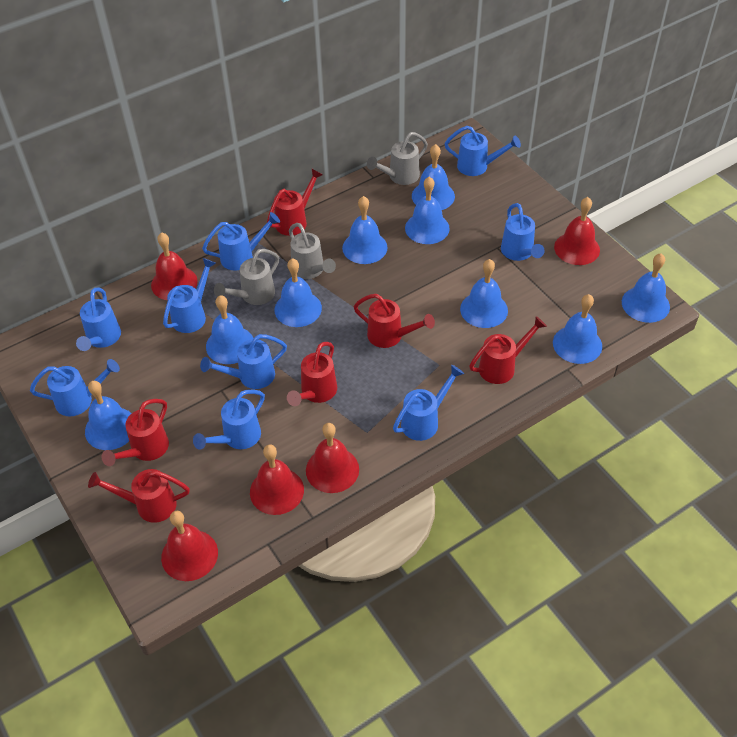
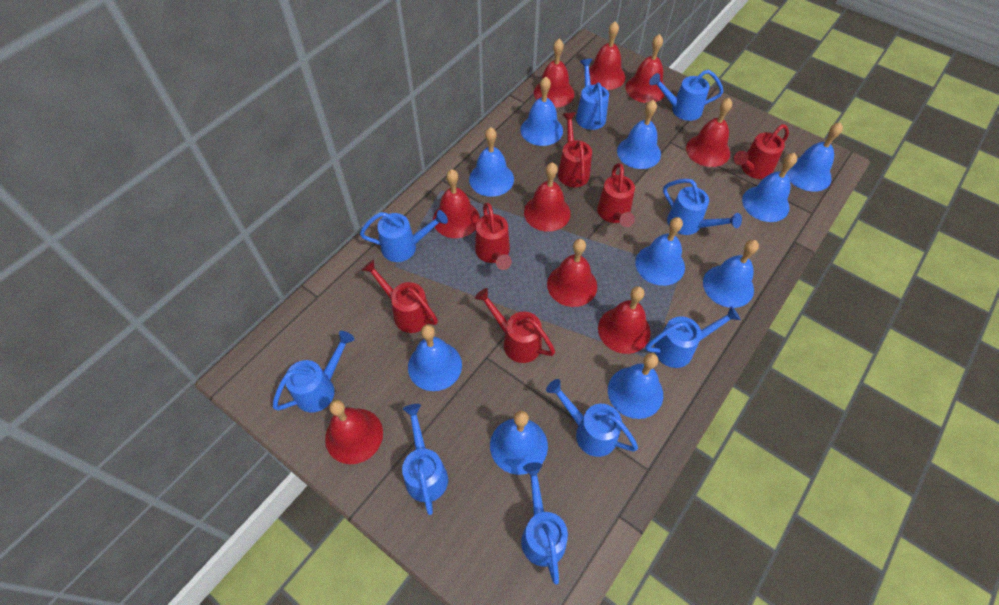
blue bell: [85,381,132,450] [206,295,254,364] [275,258,322,327] [342,196,388,264] [405,177,450,244] [412,144,455,210] [460,259,508,328] [553,294,602,364] [622,253,670,323] = 9 -> [408,325,462,391] [469,127,514,197] [490,411,548,475] [521,77,563,146] [608,353,663,419] [617,100,661,169] [635,217,685,286] [703,240,759,308] [742,153,797,222] [786,122,843,192] = 10
grey watering can: [214,249,279,305] [289,223,336,279] [367,132,428,185] = 3 -> none = 0
red bell: [151,232,198,300] [161,511,218,581] [250,445,304,515] [306,423,359,493] [554,197,600,265] = 5 -> [325,400,383,464] [433,169,480,238] [524,162,571,231] [534,39,575,108] [547,239,597,307] [589,21,625,90] [598,286,651,354] [626,34,665,103] [686,98,732,167] = 9

